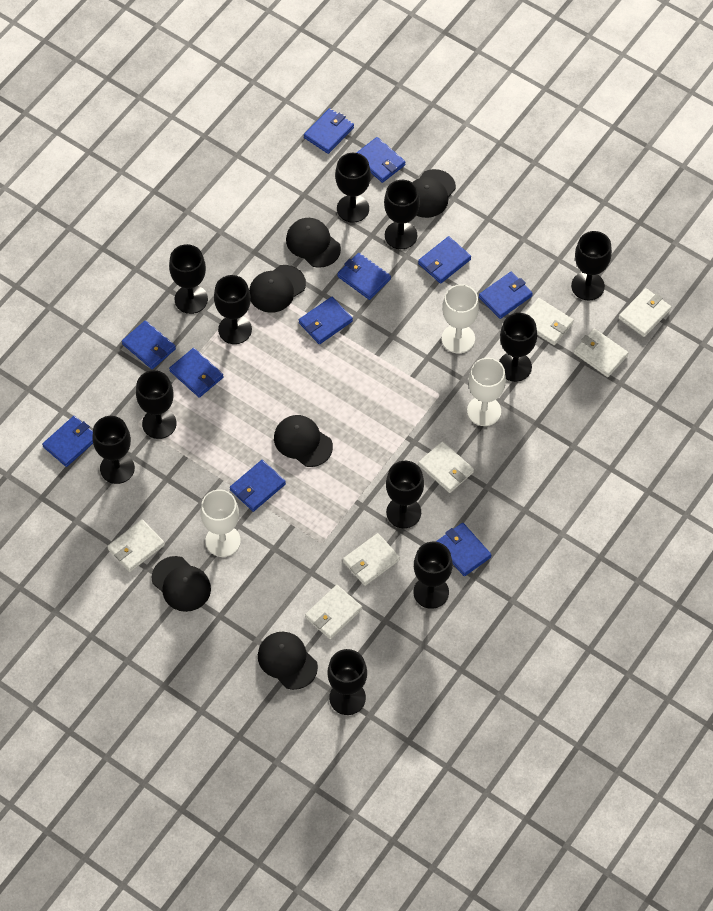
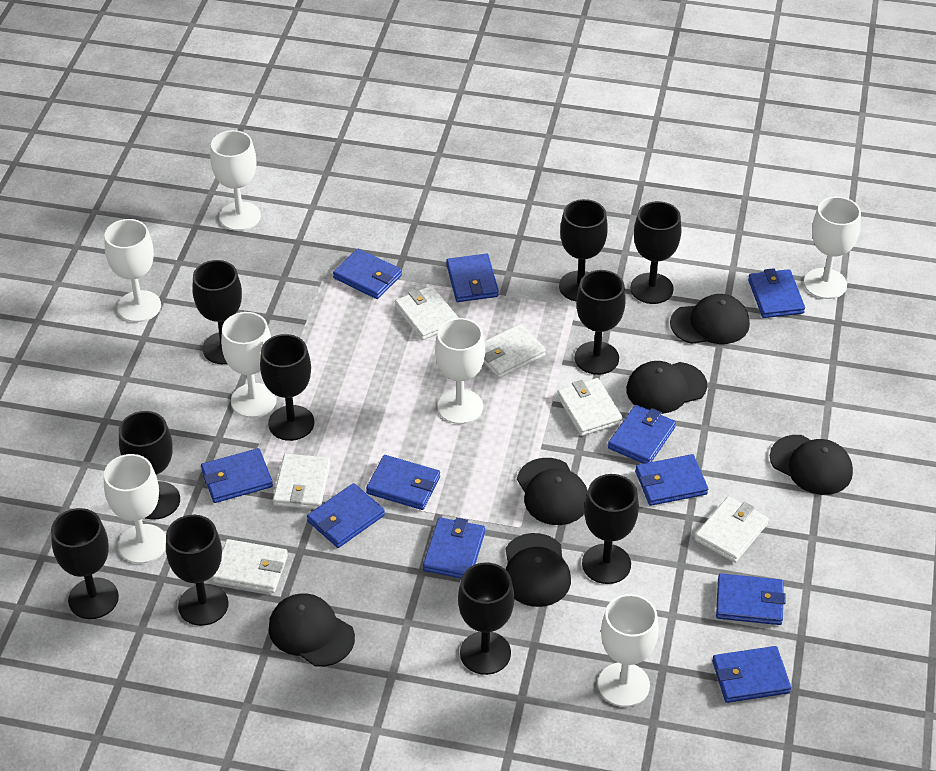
black goblet: [92,416,135,484] [136,370,177,439] [169,244,208,314] [214,275,252,344] [327,649,367,715] [335,153,371,223] [384,180,420,249] [386,461,424,528] [413,542,453,609] [499,313,537,382] [571,231,612,301] = 11 -> [51,508,119,619] [119,411,180,520] [166,515,228,626] [192,260,242,364] [260,334,314,441] [458,562,514,675] [559,199,608,301] [575,270,626,375] [582,474,639,584] [630,201,681,304] = 10
white goblet: [200,489,241,557] [442,284,479,354] [467,358,506,426] = 3 -> [104,454,166,564] [105,219,161,322] [210,130,261,231] [221,312,277,418] [435,318,485,424] [598,594,659,707] [804,197,861,299] = 7
white wallet: [107,519,165,572] [305,585,362,639] [343,533,400,586] [418,441,474,493] [525,298,574,345] [574,329,629,377] [619,288,671,337] = 7 -> [212,539,288,593] [273,454,331,509] [395,285,459,340] [484,324,546,378] [557,378,623,436] [695,496,769,563] = 6

